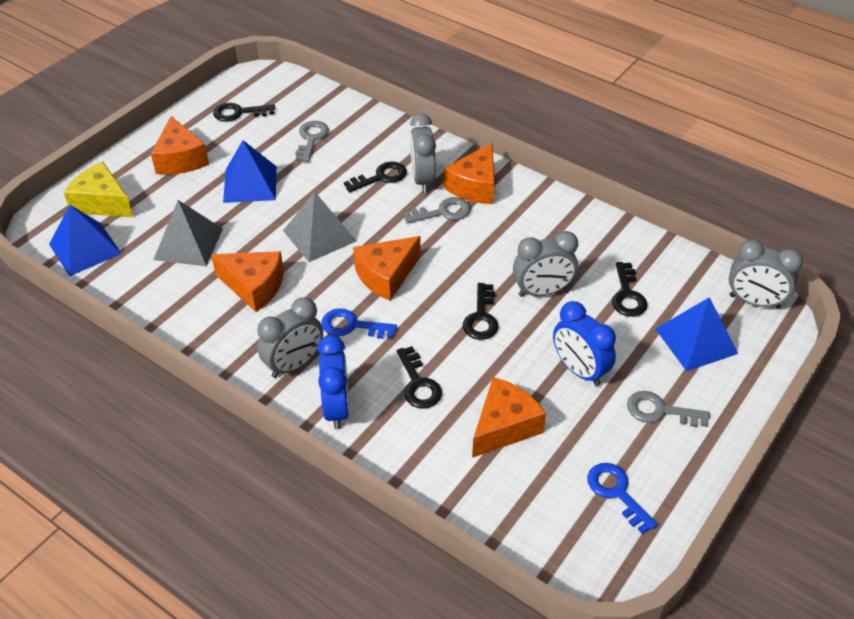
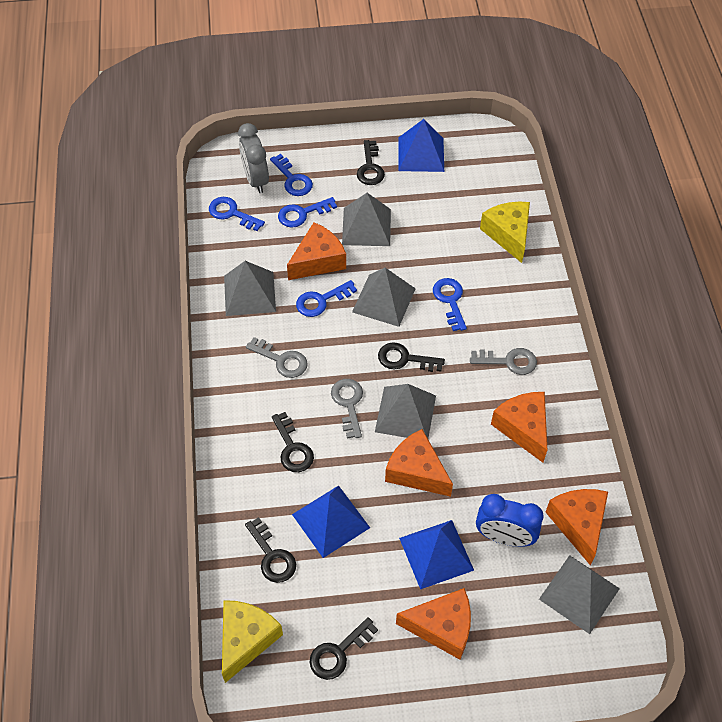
blue clock: [317,335,349,429] [553,301,616,386] = 2 -> [476,494,543,547] = 1
blue key: [321,308,397,339] [587,463,658,534] = 2 -> [209,197,265,231] [270,154,313,196] [278,197,337,228] [296,280,357,317] [433,278,467,331] = 5
grey clock: [257,297,323,378] [410,113,436,193] [513,231,578,297] [729,240,803,309] = 4 -> [238,123,269,193] = 1
grey pyramid: [153,200,223,267] [283,192,356,262] = 2 -> [224,261,276,316] [342,193,391,246] [352,268,416,327] [375,384,436,438] [539,555,620,634] = 5
yellow cheese: [64,162,133,217] = 1 -> [222,600,283,683] [480,202,530,263] = 2

